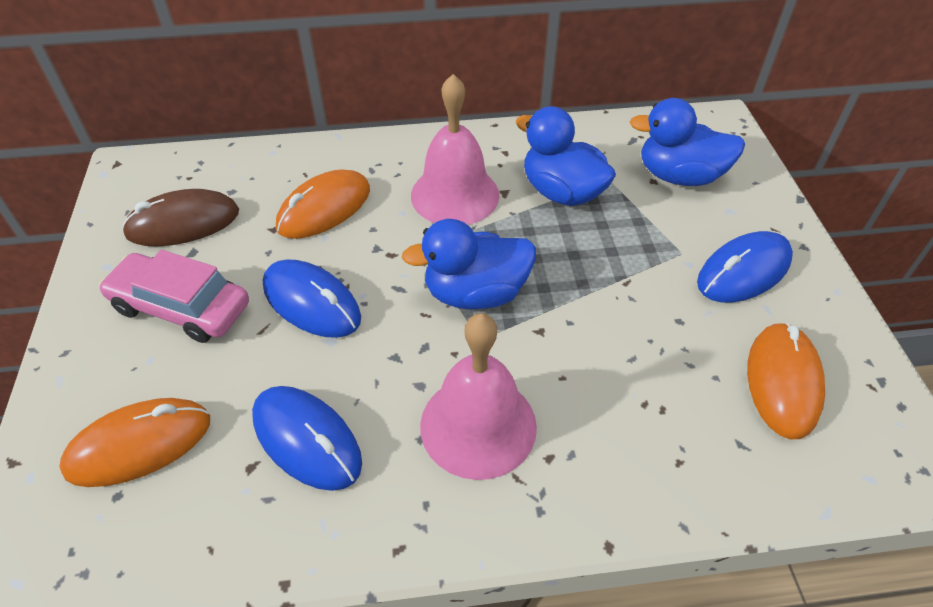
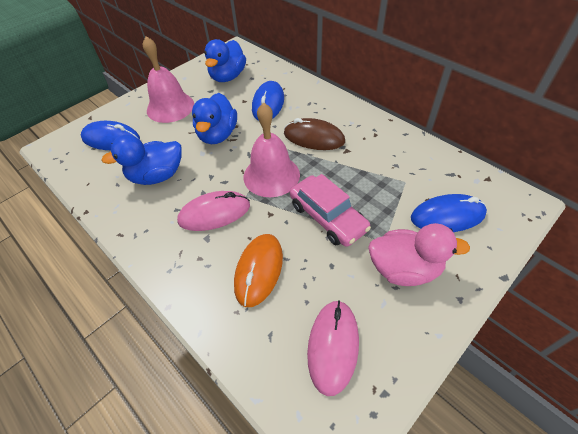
orange mouse: [59,398,210,487] [276,169,370,239] [747,322,825,439] = 3 -> [234,234,283,307] = 1
pink duck: none = 0 -> [368,223,470,286] = 1
pink mouse: none = 0 -> [177,191,250,231] [307,300,359,396] = 2

